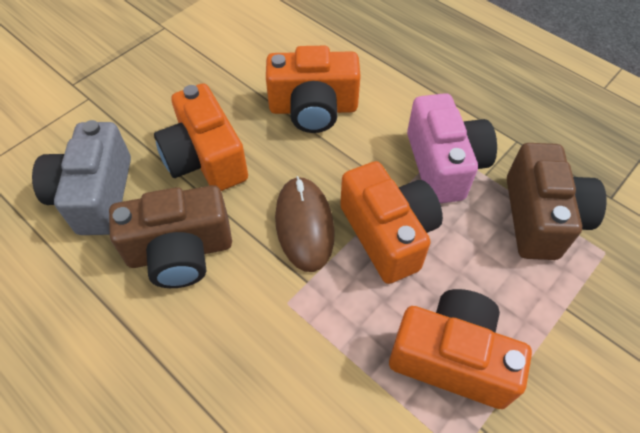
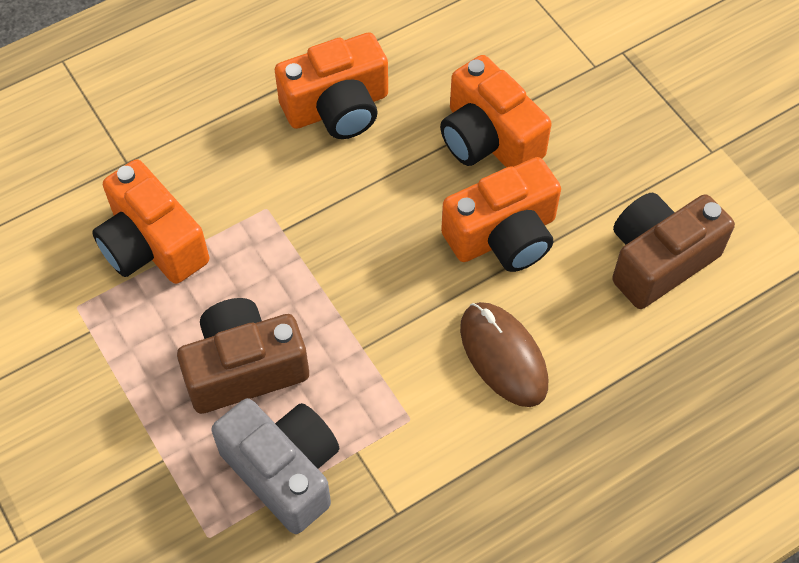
pink camera: [407,93,497,203] = 1 -> none = 0

